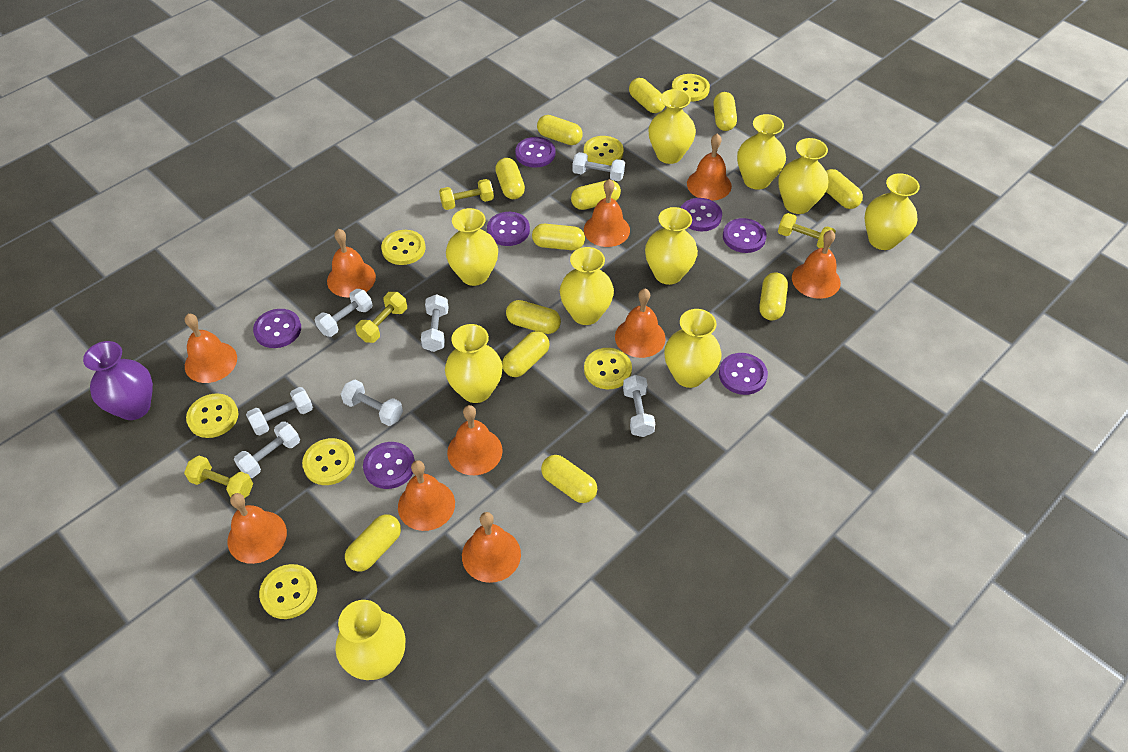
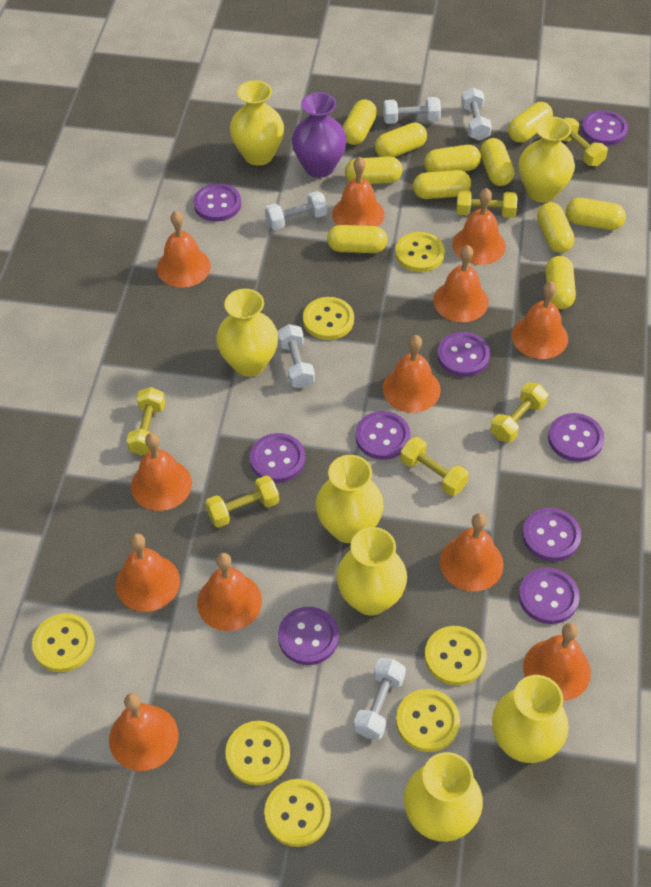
orange bell: [185,314,237,383] [227,493,287,564] [327,229,376,297] [398,460,455,531] [447,405,503,475] [462,512,521,583] [584,179,630,247] [615,289,666,358] [687,134,732,201] [792,230,841,299] = 10 -> [109,693,179,771] [116,533,180,612] [131,433,192,511] [157,211,211,288] [197,553,262,631] [332,157,384,227] [383,335,441,413] [433,245,489,322] [440,513,504,591] [452,188,506,265] [512,282,568,359] [523,623,591,701] = 12
purple button: [253,309,301,348] [363,442,415,489] [487,212,530,246] [515,137,555,168] [681,198,722,231] [719,353,768,395] [723,218,767,253] = 7 -> [193,183,241,222] [250,433,305,483] [278,607,339,665] [355,411,411,460] [437,332,490,377] [519,568,579,624] [522,508,581,561] [548,413,604,462] [581,110,628,145] = 9
white dumbbell: [234,422,300,478] [246,387,313,435] [315,289,372,337] [341,380,403,426] [421,294,449,352] [572,152,625,181] [623,375,655,437] = 7 -> [265,191,327,230] [278,324,315,388] [354,658,406,740] [383,97,441,124] [461,87,492,141] = 5
yellow capsule: [345,515,401,572] [495,158,525,199] [502,331,550,377] [506,300,561,334] [532,224,585,250] [537,115,583,145] [541,455,597,503] [571,180,621,210] [629,78,665,113] [713,92,737,131] [759,273,788,320] [826,169,863,209] = 12 -> [327,225,388,253] [343,99,377,145] [345,157,402,184] [375,122,427,157] [413,170,471,199] [424,145,481,172] [480,138,514,186] [508,102,553,143] [537,202,575,253] [546,256,576,309] [566,198,626,230] = 11
yellow dumbbell: [184,455,253,498] [355,292,407,343] [439,179,494,210] [778,213,836,248] = 4 -> [126,387,165,456] [205,476,279,528] [400,437,469,496] [456,189,518,218] [491,382,548,442] [561,118,608,166] = 6
yellow vase: [335,600,405,680] [445,324,503,403] [446,208,498,286] [560,247,614,325] [645,207,698,285] [648,89,696,164] [664,309,722,388] [737,114,786,190] [778,138,829,214] [865,173,920,250] = 10 -> [216,289,278,377] [230,80,284,166] [316,455,384,543] [336,527,407,616] [404,752,483,842] [492,675,569,763] [519,116,575,202] = 7

